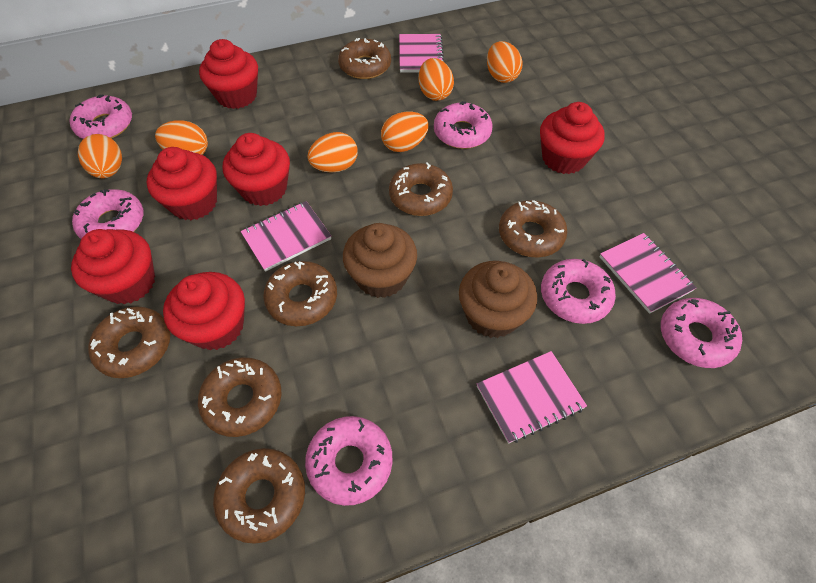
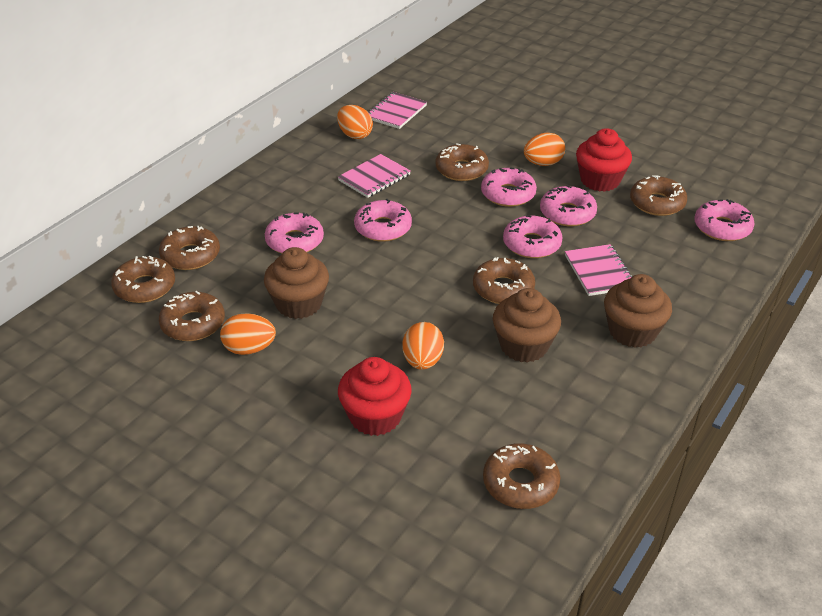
brown cupcake: [343,223,417,298] [459,261,537,338] = 2 -> [264,247,329,319] [493,288,561,363] [604,274,672,348] = 3
orange egg: [78,134,122,178] [155,121,208,155] [307,132,358,172] [381,112,429,152] [418,58,454,101] [487,41,523,83] = 6 -> [220,313,276,355] [337,105,373,139] [402,322,444,370] [524,133,565,166] = 4
pink notebook: [241,201,331,272] [399,34,444,73] [477,351,587,444] [600,233,696,314] = 4 -> [338,154,411,198] [368,92,427,129] [565,244,632,296] = 3
red cupcake: [71,229,155,304] [147,147,217,220] [163,272,245,350] [199,39,258,109] [223,133,290,206] [540,102,605,174] = 6 -> [338,357,412,436] [576,128,632,192] = 2

